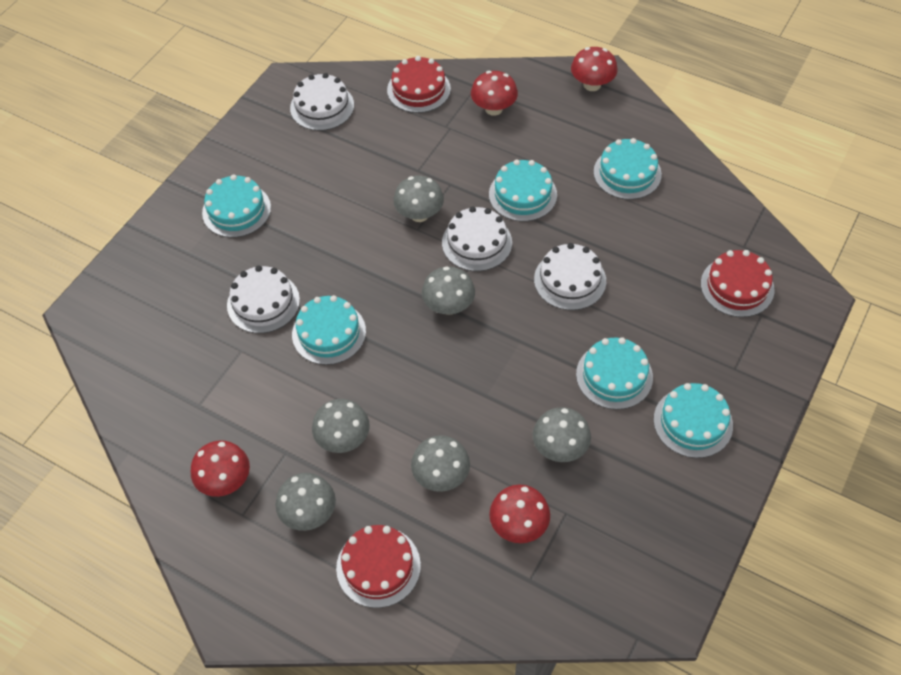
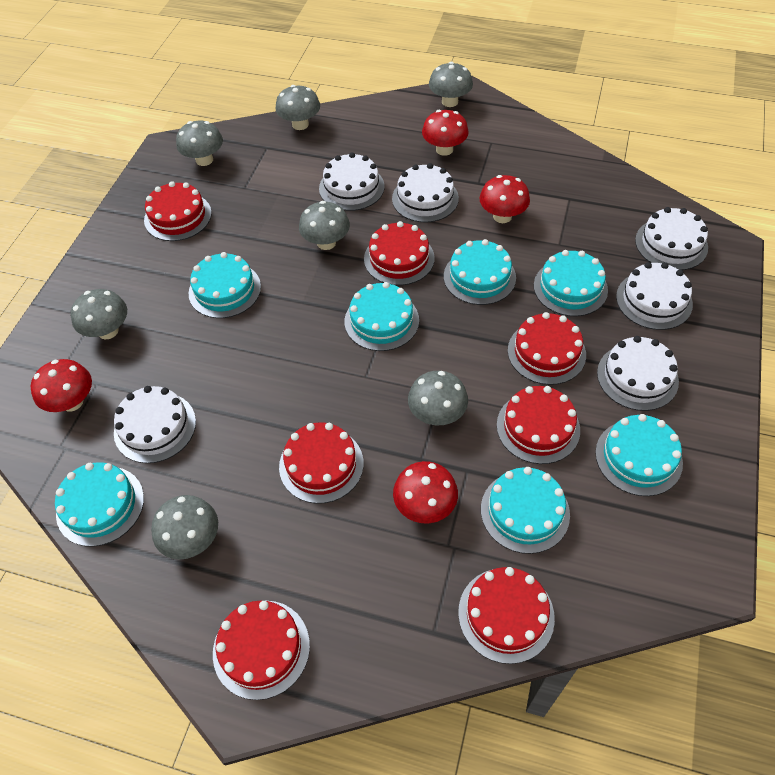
grey mushroom: [275,473,336,531] [312,399,370,453] [393,176,444,222] [411,435,470,492] [422,266,475,315] [533,407,591,462] = 6 -> [71,289,127,339] [151,495,218,559] [176,121,223,166] [275,85,320,130] [299,201,350,250] [408,371,468,425] [429,62,473,107] = 7
red cake: [336,525,421,608] [387,56,451,113] [701,250,775,317] = 3 -> [144,181,212,241] [213,601,310,700] [279,422,364,504] [364,221,435,285] [458,567,555,664] [497,386,580,464] [508,312,586,385] = 7
turquoise cake: [202,174,271,238] [292,295,366,365] [489,159,557,222] [576,337,653,410] [594,138,662,200] [654,383,733,458] = 6 -> [55,462,144,547] [189,252,261,318] [344,282,419,351] [444,239,516,305] [481,467,570,554] [534,250,608,316] [595,414,683,496] = 7
white cake: [227,265,300,333] [290,73,354,131] [442,206,512,271] [534,243,606,310] = 4 -> [114,386,196,463] [319,152,385,211] [392,163,459,222] [597,336,679,411] [616,262,693,330] [635,207,708,270] = 6

